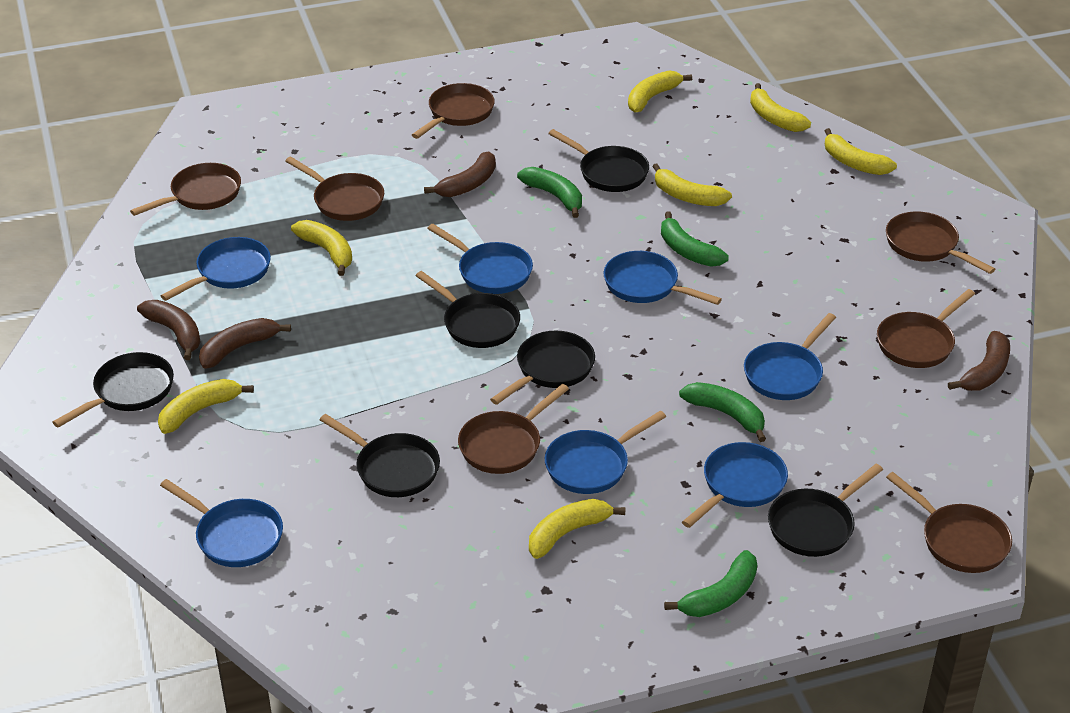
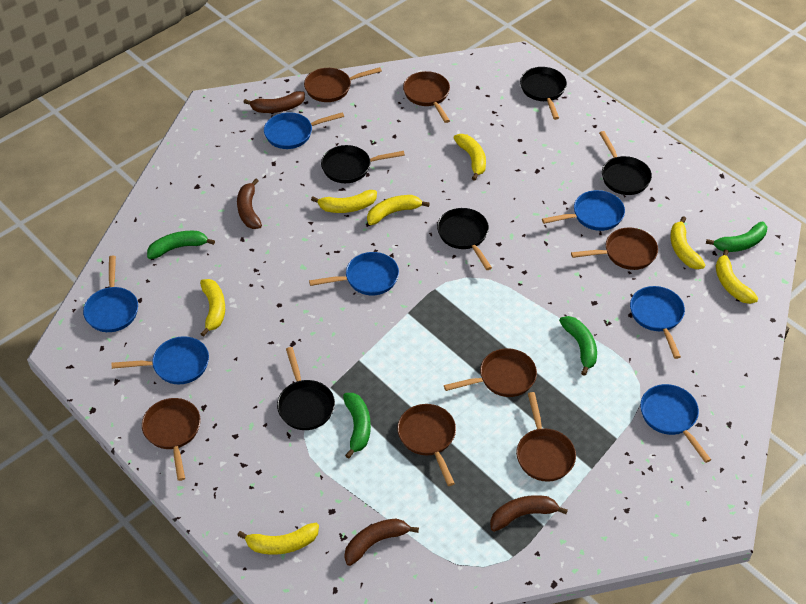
black pan: [53,352,174,428] [320,414,440,497] [416,271,520,348] [490,331,595,405] [548,129,649,192] [768,464,883,557] = 6 -> [277,347,335,430] [321,145,405,183] [437,208,492,270] [520,67,567,120] [599,131,652,195] = 5

